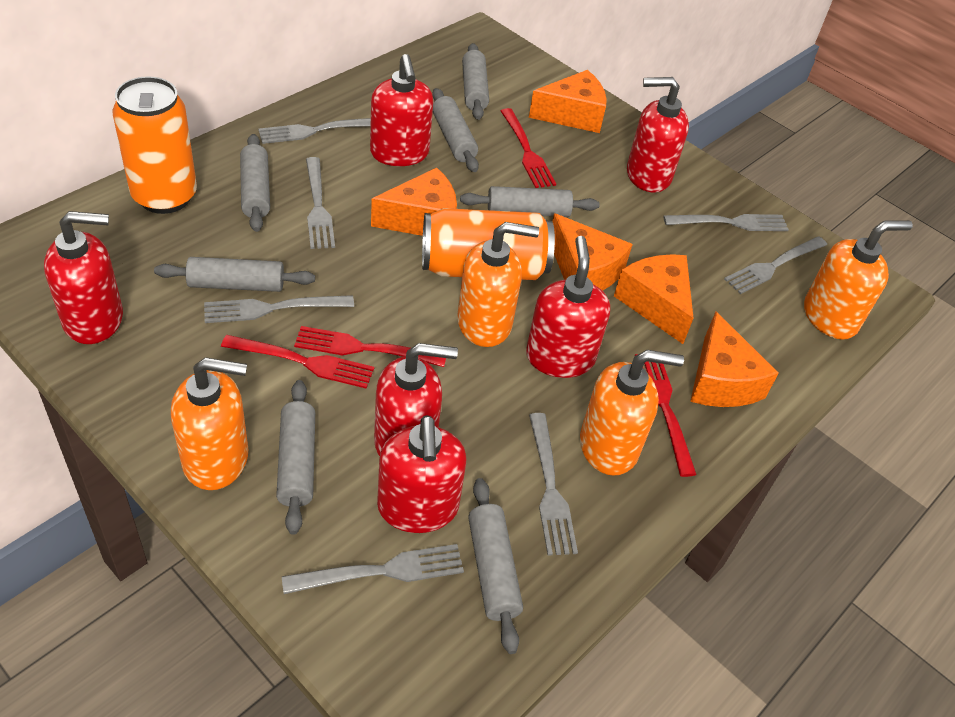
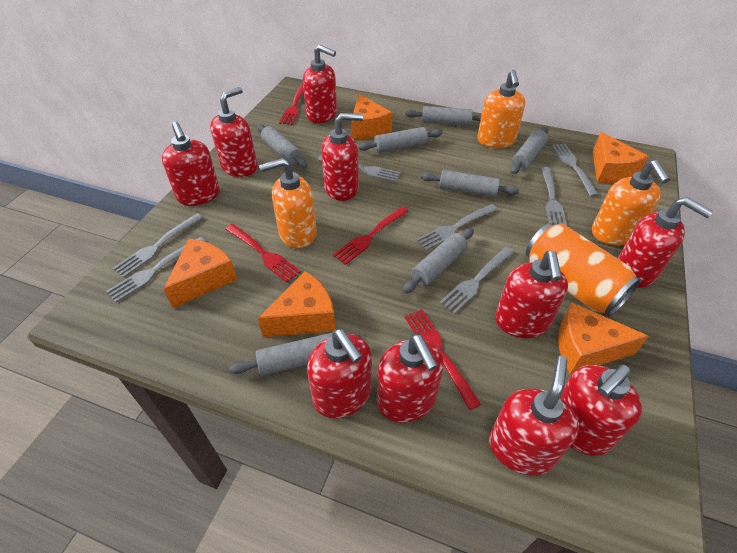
orange can: [113,76,197,214] [422,208,555,280] = 2 -> [526,223,641,316] = 1
orange soap dispenser: [171,357,248,490] [457,222,539,347] [580,350,684,476] [804,220,913,340] = 4 -> [259,158,317,249] [477,70,525,148] [592,160,670,246] = 3
red soap dispenser: [44,211,123,344] [370,54,433,166] [374,343,458,456] [377,415,467,533] [526,236,610,378] [627,77,689,192] = 6 -> [162,122,220,206] [210,87,257,177] [303,45,337,123] [307,329,372,419] [321,113,363,201] [377,334,444,423] [489,356,579,475] [495,251,568,338] [560,365,642,456] [618,197,713,288] = 10

